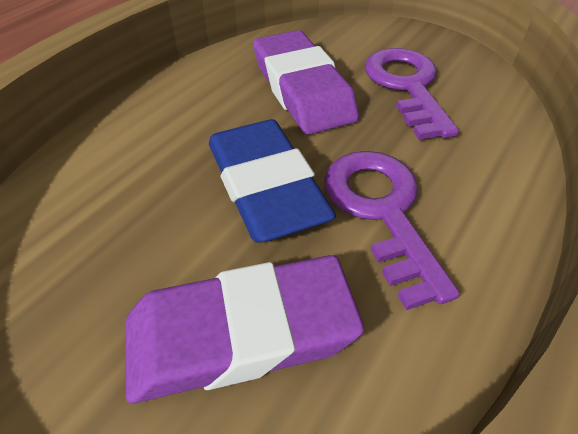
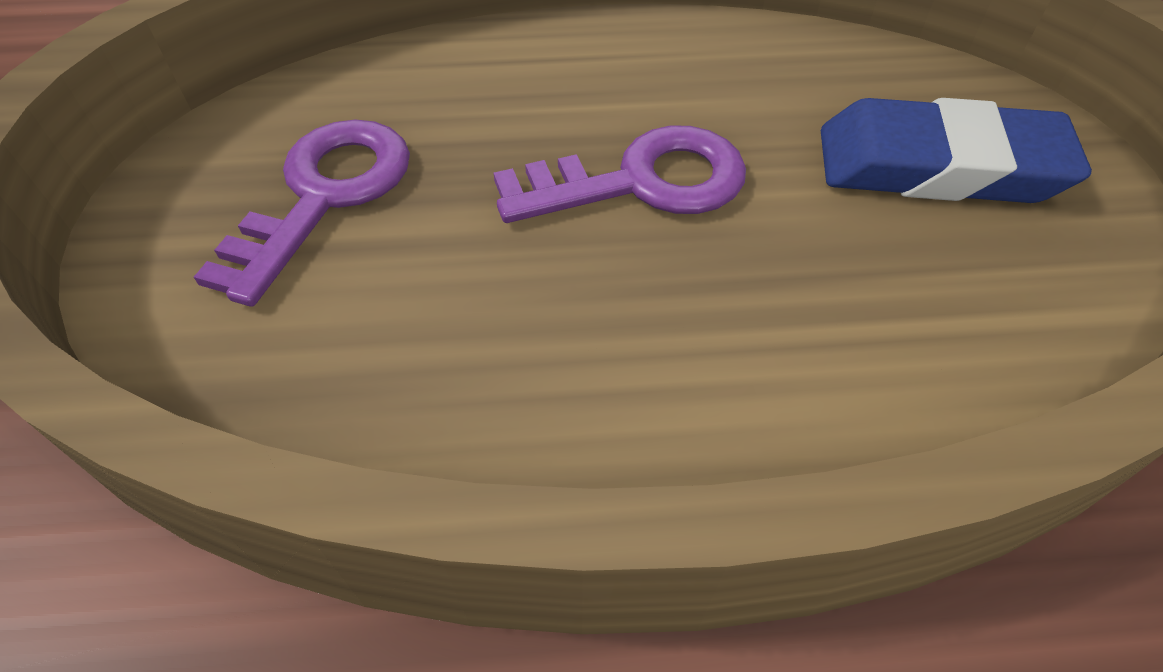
purple eraser: [125,255,364,403] [253,30,359,135] = 2 -> none = 0

